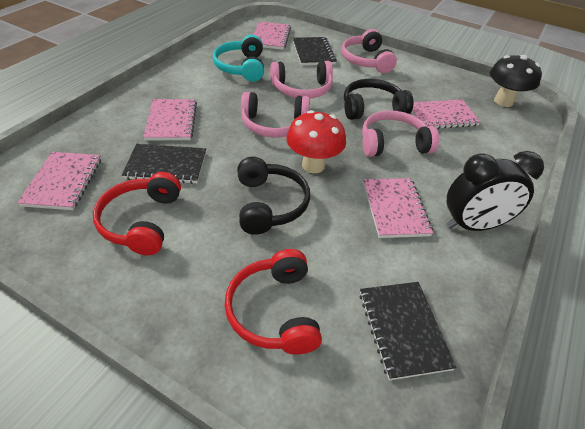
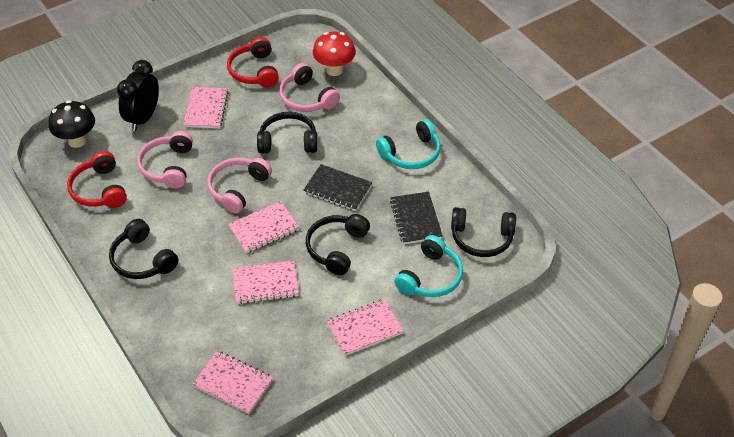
black headphones: [237,157,310,235] [344,79,414,120] = 2 -> [109,219,178,279] [257,112,317,154] [306,214,370,275] [451,207,516,257] = 4
black notebook: [122,144,206,184] [293,37,337,66] [359,282,457,380] = 3 -> [303,164,372,211] [390,192,443,244] = 2
pink headphones: [241,92,310,137] [270,61,333,98] [341,29,397,73] [362,110,439,157] = 4 -> [137,131,193,188] [207,158,272,213] [279,63,340,112] = 3
turquoise headphones: [213,35,264,82] = 1 -> [376,119,441,169] [394,235,463,297] = 2

